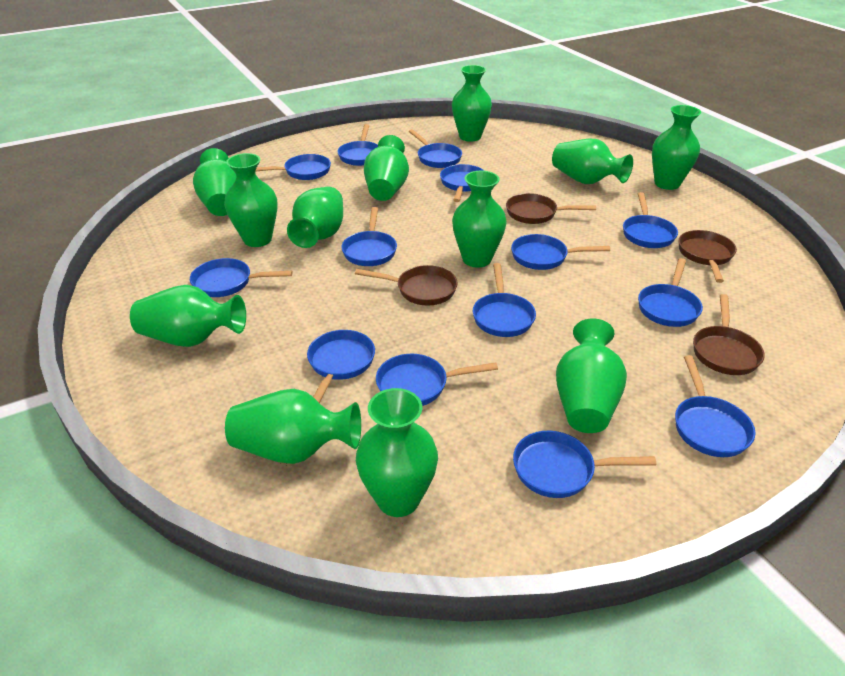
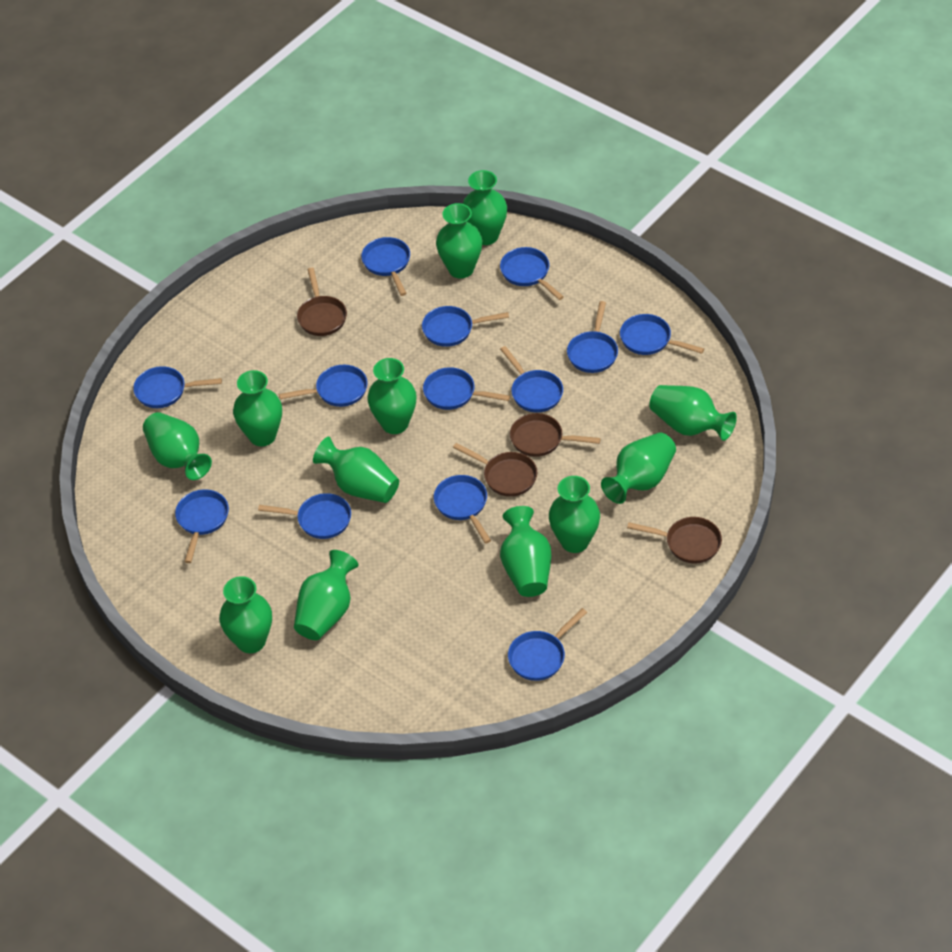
blue pan: [190,258,293,297] [255,154,331,180] [307,330,375,403] [337,124,378,166] [341,207,397,266] [376,354,498,406] [408,129,462,168] [440,164,484,202] [473,263,536,337] [511,234,610,270] [513,431,656,498] [623,192,678,248] [638,258,703,327] [675,355,756,457] = 14 -> [133,366,222,408] [175,489,229,563] [258,493,351,539] [279,365,368,407] [361,237,410,296] [422,306,509,347] [423,367,510,410] [434,475,491,544] [500,247,564,300] [500,346,563,413] [508,608,587,681] [567,301,618,373] [620,314,704,355] = 13

